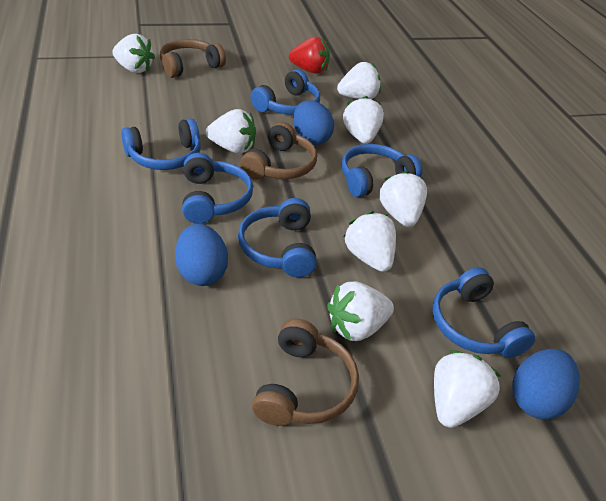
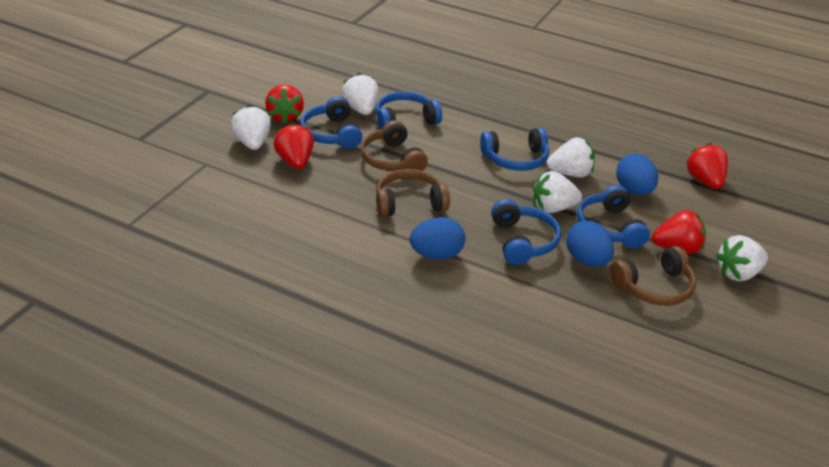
blue headphones: [121,119,201,170] [182,153,253,224] [238,198,316,277] [251,69,320,115] [341,144,422,197] [432,267,536,358] = 6 -> [300,96,362,149] [375,91,442,130] [480,128,549,171] [491,199,561,265] [577,185,650,248] = 5
red strawberry: [289,37,330,74] = 1 -> [265,85,304,123] [273,123,314,169] [652,210,706,254] [686,143,728,189] = 4
white strawberry: [112,34,155,73] [206,109,256,154] [327,281,394,341] [337,62,381,99] [343,96,384,144] [343,211,396,272] [379,171,427,227] [434,350,502,428] = 8 -> [231,105,271,150] [342,73,378,115] [533,171,582,213] [547,137,595,178] [715,235,768,281] = 5

